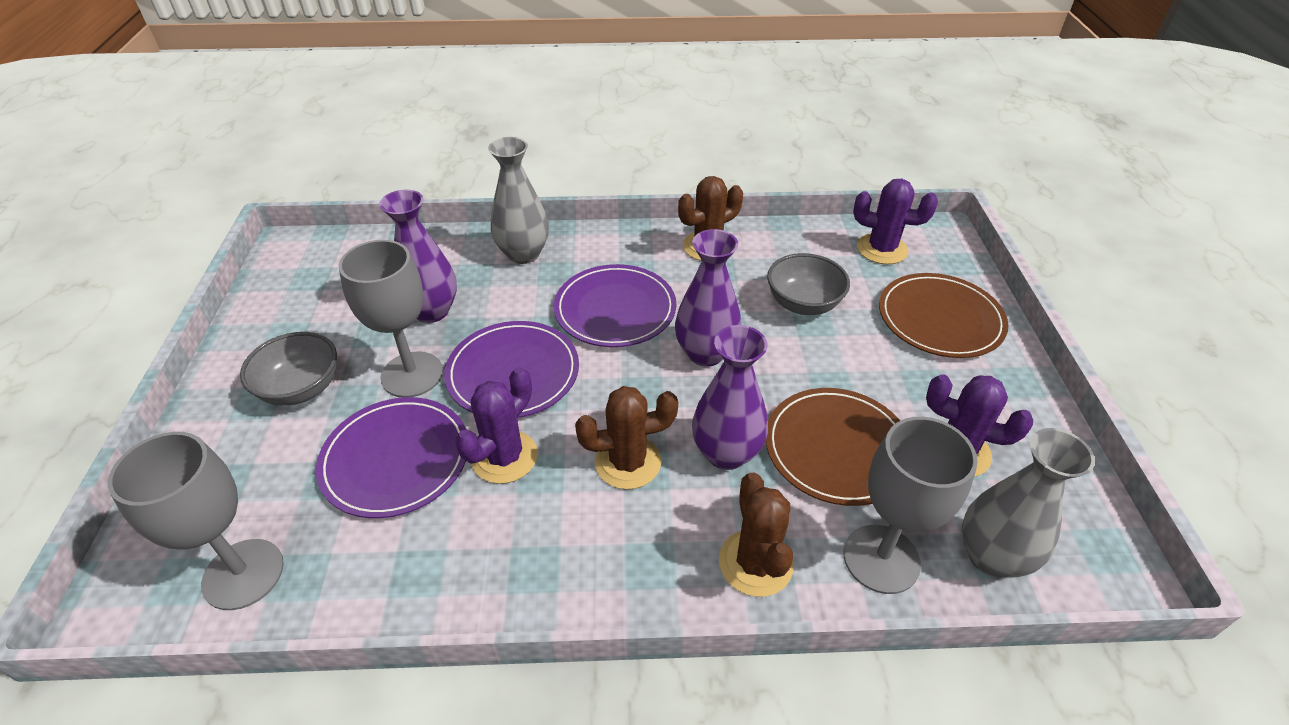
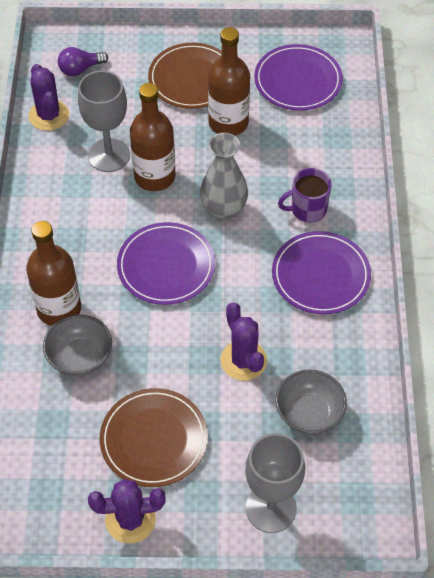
brown bottle: none = 0 -> [26,221,81,326] [130,83,175,191] [208,27,250,136] = 3
brown cactus: [575,386,678,489] [678,176,743,261] [719,472,794,597] = 3 -> none = 0
grey goblet: [108,432,284,610] [339,240,443,398] [844,417,978,594] = 3 -> [78,70,130,172] [245,433,305,533] = 2
grey vase: [488,137,549,264] [962,428,1095,578] = 2 -> [200,133,248,220] = 1
purple light bulb: none = 0 -> [58,47,108,76] = 1
purple mug: none = 0 -> [278,168,332,223] = 1
purple vase: [379,189,457,323] [675,229,741,367] [692,325,768,470] = 3 -> none = 0

